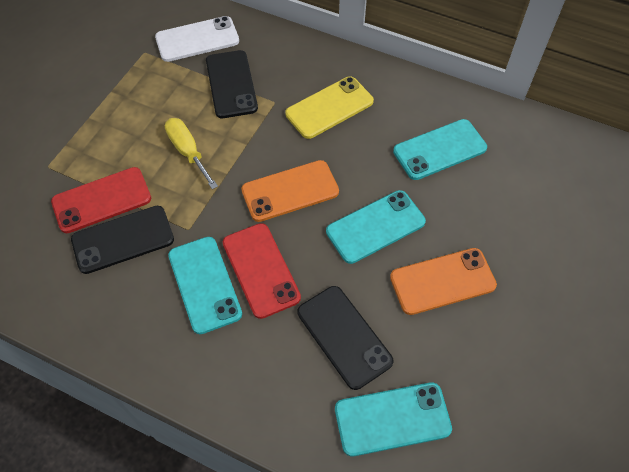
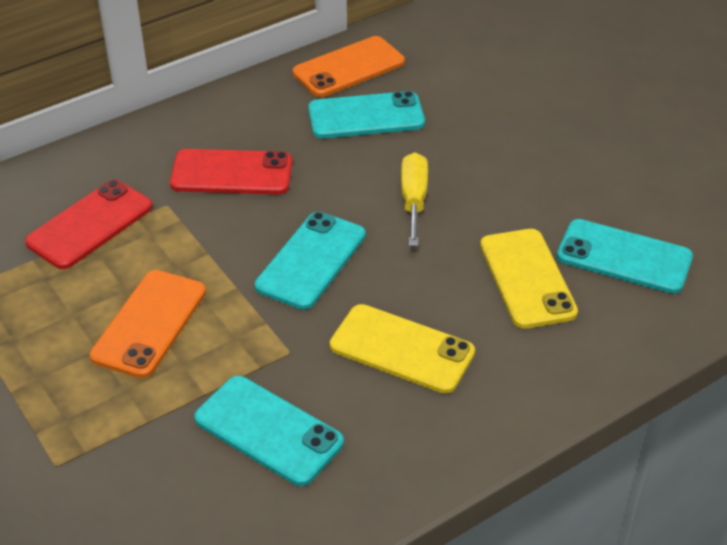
black phone: [71,206,174,274] [206,50,258,118] [298,286,393,390] = 3 -> none = 0
white phone: [155,16,239,62] = 1 -> none = 0
yellow phone: [285,76,374,139] = 1 -> [330,304,475,394] [480,229,578,329] = 2

